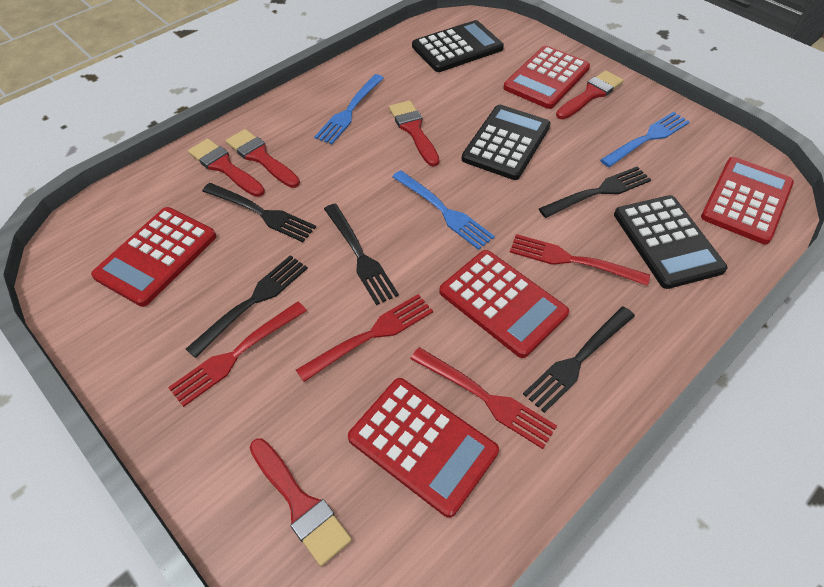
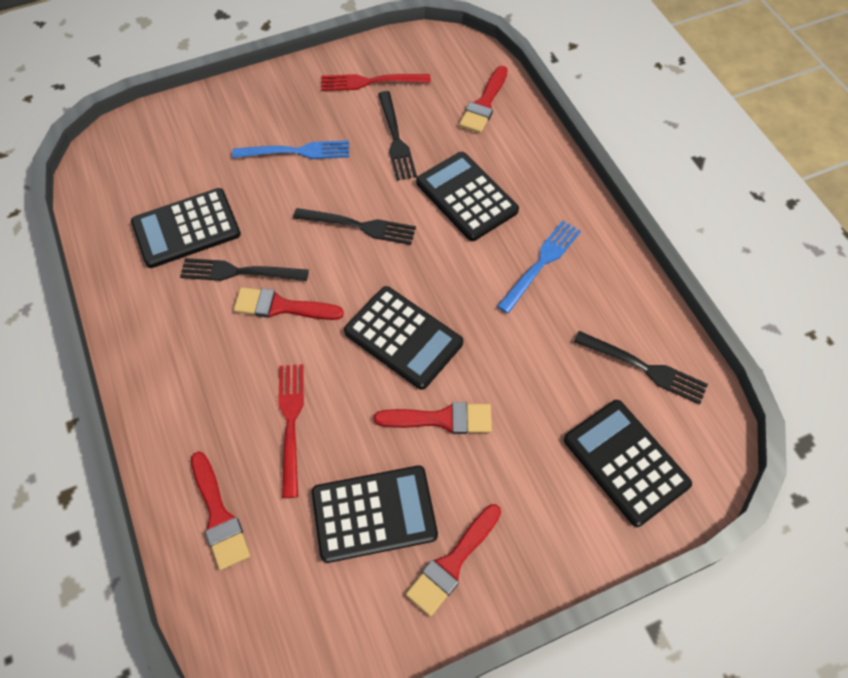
black calculator: [412,20,504,72] [462,105,550,180] [614,195,728,289] = 3 -> [131,188,241,268] [312,466,438,563] [344,286,463,390] [416,152,519,241] [564,400,692,527] = 5
black fork: [186,255,308,358] [202,183,316,242] [324,204,399,305] [523,306,635,413] [539,166,651,218] = 5 -> [180,258,309,281] [293,208,416,245] [378,91,417,181] [574,331,708,405] = 4
blue fork: [314,74,384,144] [392,170,495,250] [600,112,690,167] = 3 -> [232,140,349,159] [497,220,581,314] = 2
red calculator: [91,207,216,307] [348,378,499,518] [439,250,569,358] [503,46,590,109] [701,157,794,244] = 5 -> none = 0
red fork: [168,301,307,407] [296,294,433,382] [410,347,557,449] [510,234,650,286] = 4 -> [278,364,304,498] [321,74,431,91] = 2

